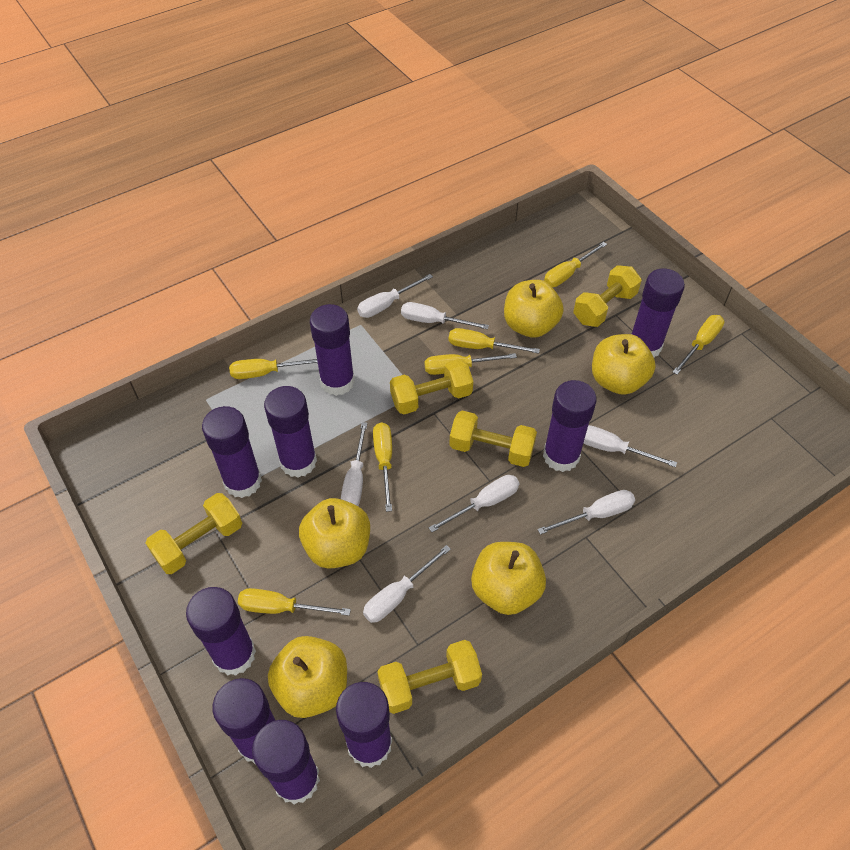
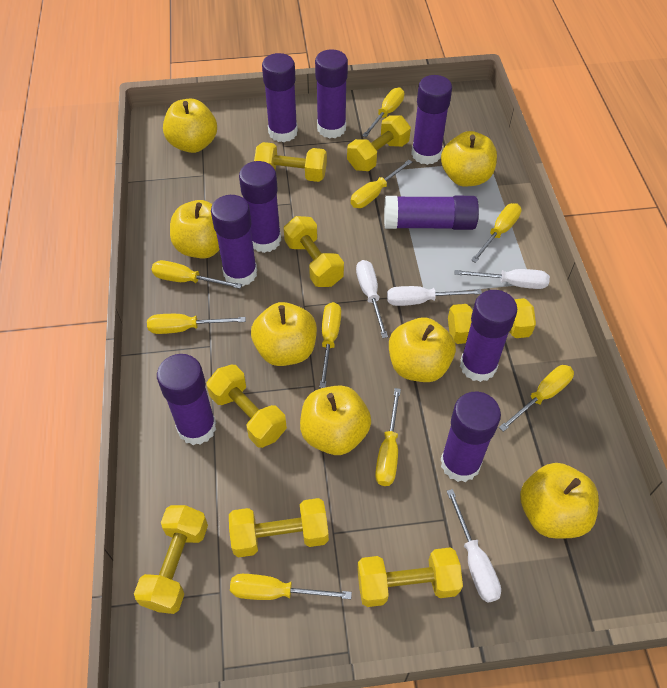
white screwdriver: [341,422,367,506] [357,274,433,318] [363,545,451,623] [401,302,489,329] [429,475,519,532] [537,490,635,535] [583,425,677,467] = 7 -> [356,260,388,338] [387,286,482,306] [447,489,501,603] [455,269,550,289] = 4
yellow apple: [268,636,347,718] [299,498,370,569] [471,542,546,615] [504,280,564,338] [592,334,656,395] = 5 -> [163,99,217,153] [170,200,219,259] [251,302,317,366] [300,386,371,455] [389,318,456,382] [441,131,497,187] [520,463,599,539] = 7
yellow dumbbell: [145,493,242,574] [377,640,482,714] [390,359,473,414] [449,411,537,467] [573,265,642,327] = 5 -> [134,505,208,614] [207,365,287,448] [229,498,329,557] [254,142,327,182] [284,216,344,287] [347,115,411,171] [357,548,463,607] [448,298,536,344] = 8
yellow screwdriver: [229,358,318,379] [238,588,351,616] [373,423,392,512] [424,353,517,375] [449,328,540,353] [544,242,607,287] [673,315,724,375] = 7 -> [147,314,246,334] [151,260,242,289] [230,574,352,600] [320,302,341,388] [351,160,412,208] [362,87,404,137] [375,388,401,486] [471,203,522,263] [499,365,574,432] = 9

